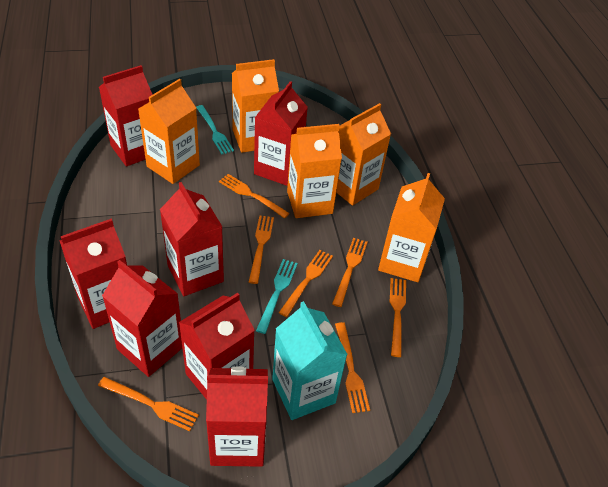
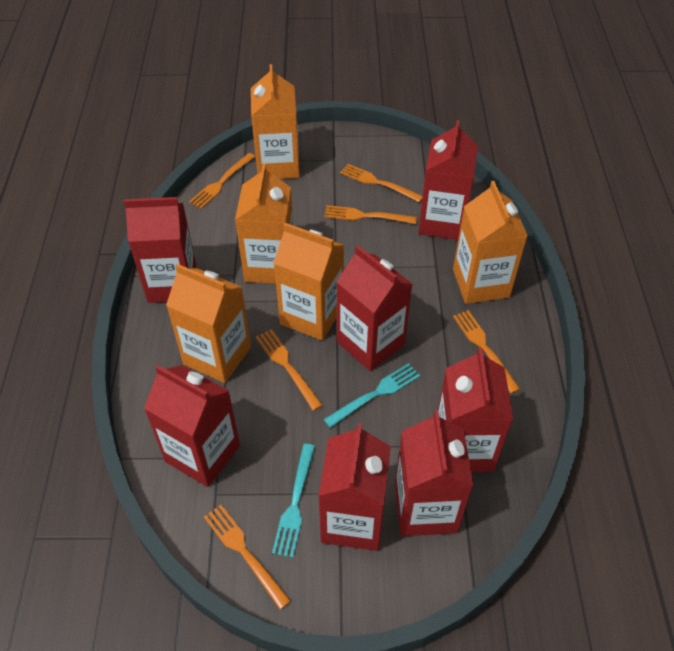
orange fork: [98,377,199,431] [219,174,290,218] [249,216,274,284] [279,250,333,317] [332,238,368,307] [335,322,370,413] [390,278,406,357] = 7 -> [189,153,255,209] [204,505,291,610] [256,329,323,411] [324,205,417,224] [340,164,422,203] [453,310,520,393] = 6
turquoise carton: [272,301,348,420] = 1 -> none = 0

